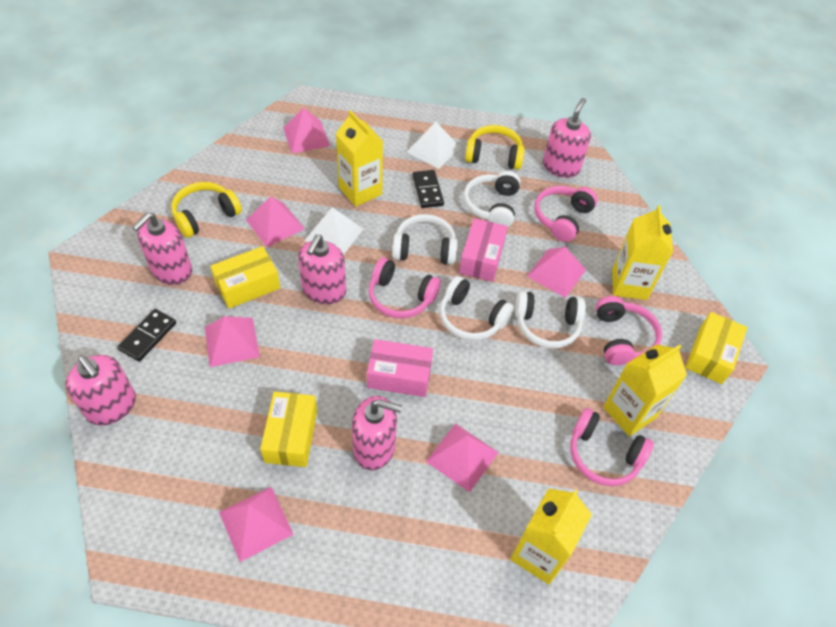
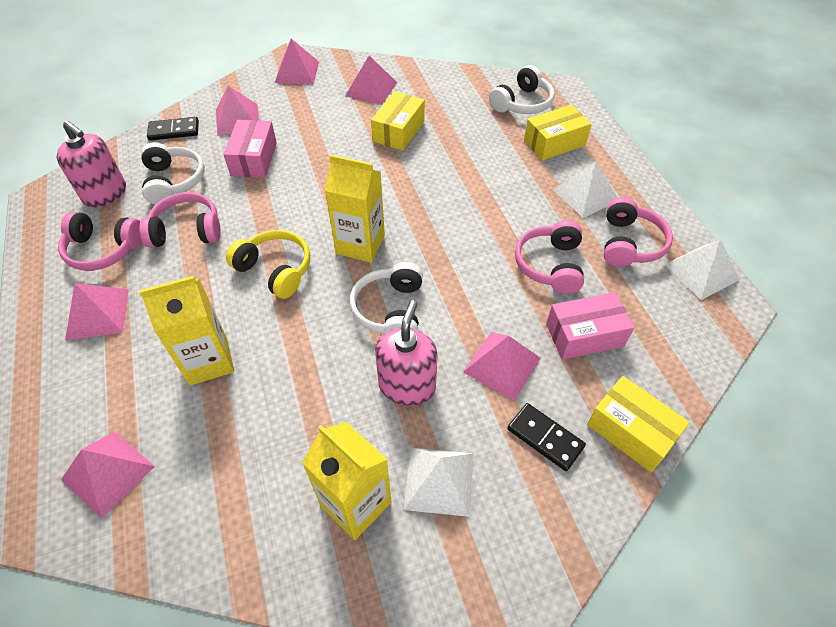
pink soap dispenser: [66,355,136,426] [132,212,192,285] [298,235,346,304] [352,396,402,470] [543,98,591,178] = 5 -> [57,121,126,208] [375,300,438,406] = 2
white headphones: [392,214,457,265] [440,276,514,341] [464,171,520,227] [515,291,586,349] = 4 -> [141,142,205,205] [350,262,423,333] [489,65,554,114] = 3
white pyramid: [304,207,363,255] [407,122,460,169] = 2 -> [403,447,473,517] [553,162,617,218] [664,240,739,300] = 3
yellow carton: [336,110,383,207] [510,488,592,584] [603,345,687,436] [612,205,673,300] = 4 -> [139,276,234,386] [302,422,391,540] [325,154,385,263] = 3
yellow headphones: [171,182,242,238] [465,125,525,170] = 2 -> [226,230,310,299] = 1

